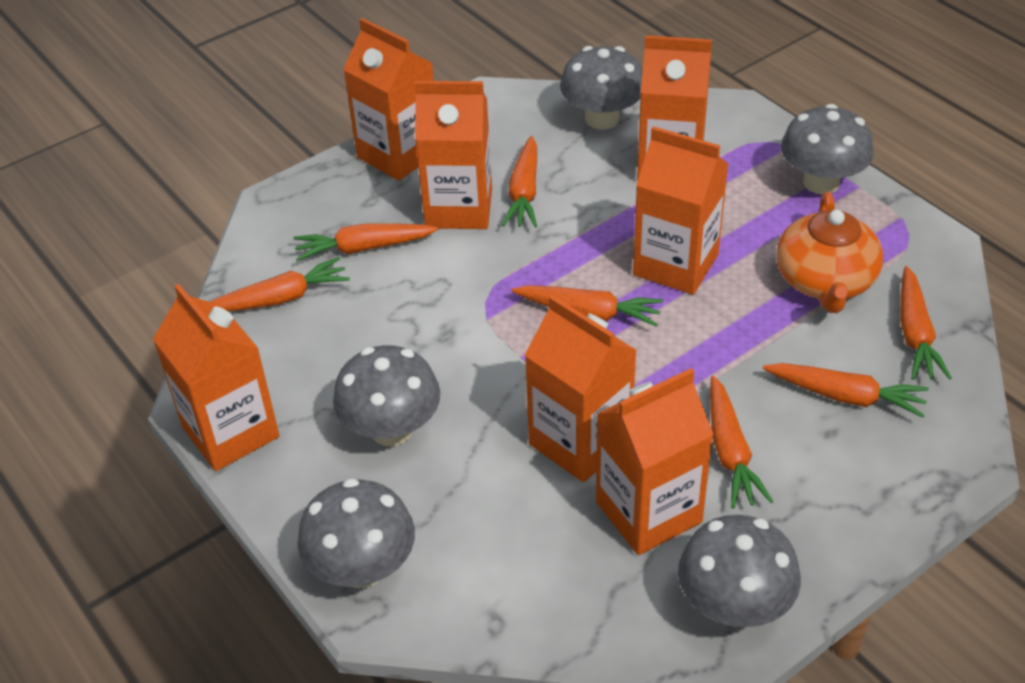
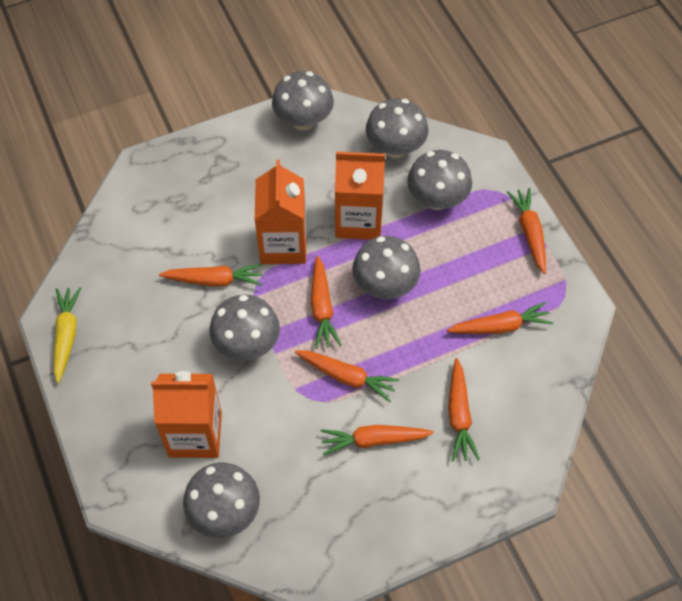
grey mushroom: [297,478,415,588] [333,345,441,446] [560,46,643,130] [678,515,801,627] [781,104,874,194] = 5 -> [183,463,260,538] [209,294,280,361] [272,71,334,131] [352,236,421,299] [366,98,429,158] [407,150,472,210] = 6
orange carton: [153,284,280,471] [343,18,434,181] [415,81,492,229] [525,295,637,482] [596,368,714,555] [633,126,728,295] [637,35,712,181] = 7 -> [151,371,222,458] [255,160,306,264] [335,152,385,240] = 3
orange teapot: [776,192,883,313] = 1 -> none = 0
yellow carrot: none = 0 -> [54,287,81,383] = 1

